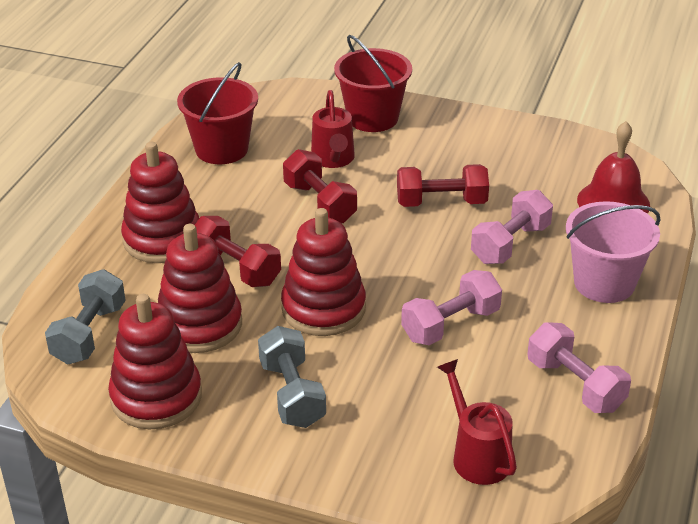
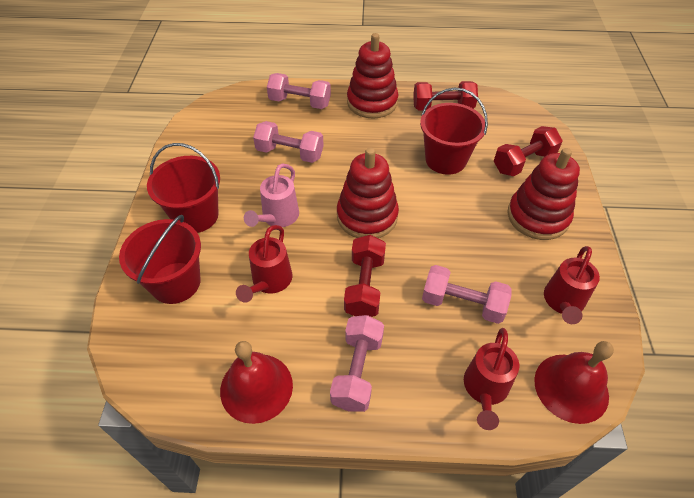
grey dumbbell: [45,269,126,365] [258,326,326,428] = 2 -> none = 0
pink bucket: [566,201,661,303] = 1 -> none = 0
pink dumbbell: [401,270,502,345] [471,190,553,264] [527,322,631,413] = 3 -> [253,121,324,163] [267,73,331,109] [330,315,384,412] [422,265,511,324] = 4
pink watering can: none = 0 -> [244,163,299,227] = 1
red bell: [577,121,650,214] = 1 -> [220,341,293,424] [534,341,614,424] = 2
red bucket: [177,62,258,164] [334,35,412,132] = 2 -> [119,215,201,304] [147,143,220,233] [420,88,488,175] = 3
red stacking toy: [108,294,202,429] [121,142,199,263] [158,224,242,353] [281,208,366,336] = 4 -> [337,148,399,238] [347,33,398,119] [507,148,580,240] = 3
red watering can: [311,90,355,168] [437,359,517,485] = 2 -> [236,225,292,303] [464,328,519,430] [544,246,600,324] = 3

